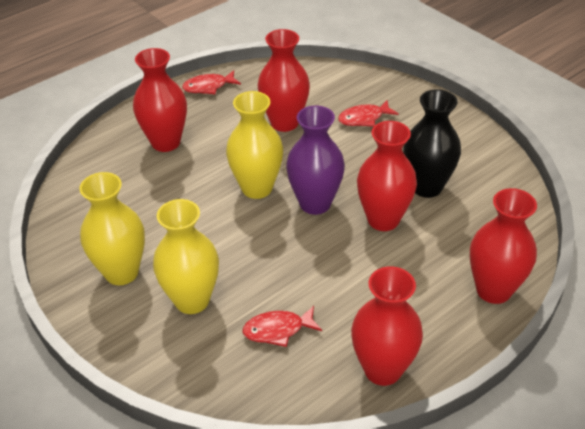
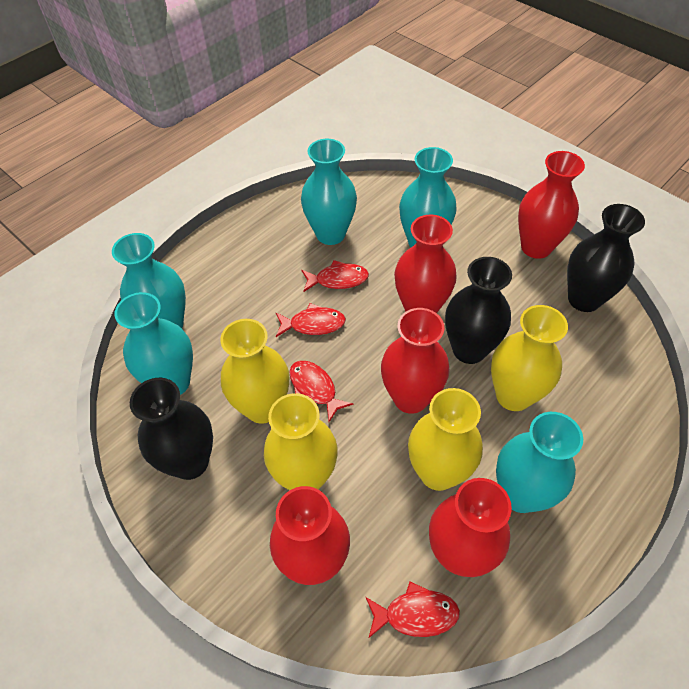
black vase: [403,89,461,198] = 1 -> [130,378,213,480] [445,257,512,364] [567,204,645,312] = 3
purple vase: [286,106,345,215] = 1 -> none = 0
red fish: [182,70,241,94] [242,306,322,347] [338,100,399,127] = 3 -> [276,303,346,337] [289,361,353,422] [302,260,369,292] [366,581,460,639] = 4
turquoise vase: none = 0 -> [112,233,186,328] [115,292,193,395] [301,139,357,245] [399,147,457,248] [496,412,583,513] = 5
yellow vase: [79,172,145,285] [153,199,219,314] [226,91,283,199] = 3 -> [220,319,289,424] [264,393,338,490] [408,388,483,491] [491,305,568,411] = 4

